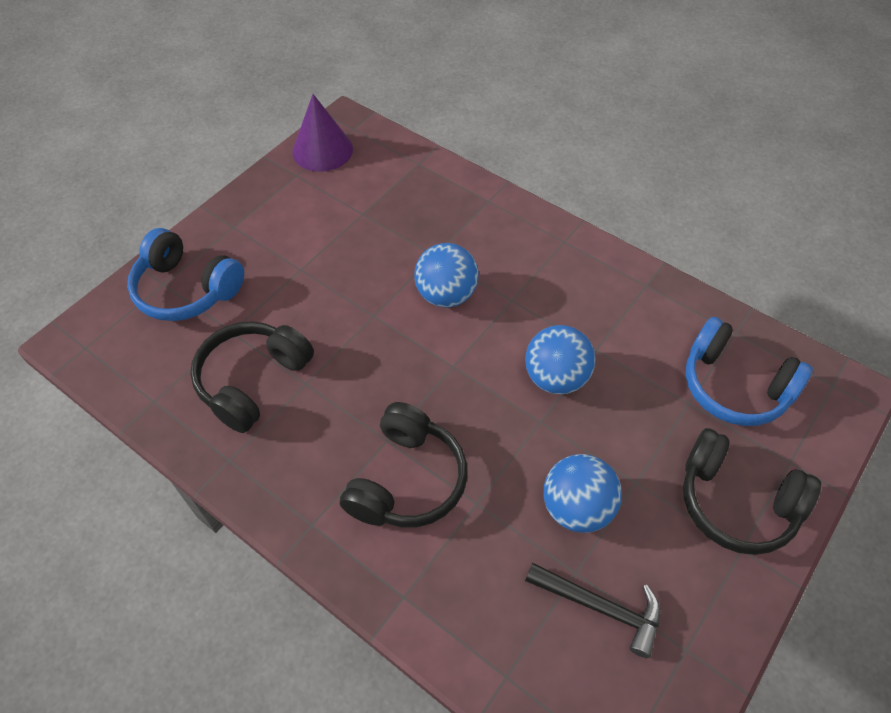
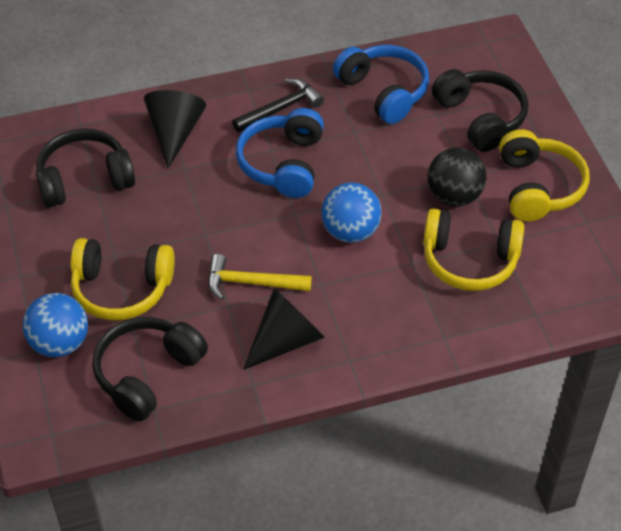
black ball: none = 0 -> [427,147,487,207] = 1
black cone: none = 0 -> [144,90,206,168] [243,288,325,370] = 2
blue ball: [415,243,479,308] [525,325,595,394] [543,454,622,533] = 3 -> [23,293,88,357] [322,182,382,243] = 2
purple cone: [292,94,353,172] = 1 -> none = 0
yellow hammer: none = 0 -> [208,254,312,300] = 1
yellow headphones: none = 0 -> [71,238,175,320] [423,208,524,291] [499,129,590,222] = 3

